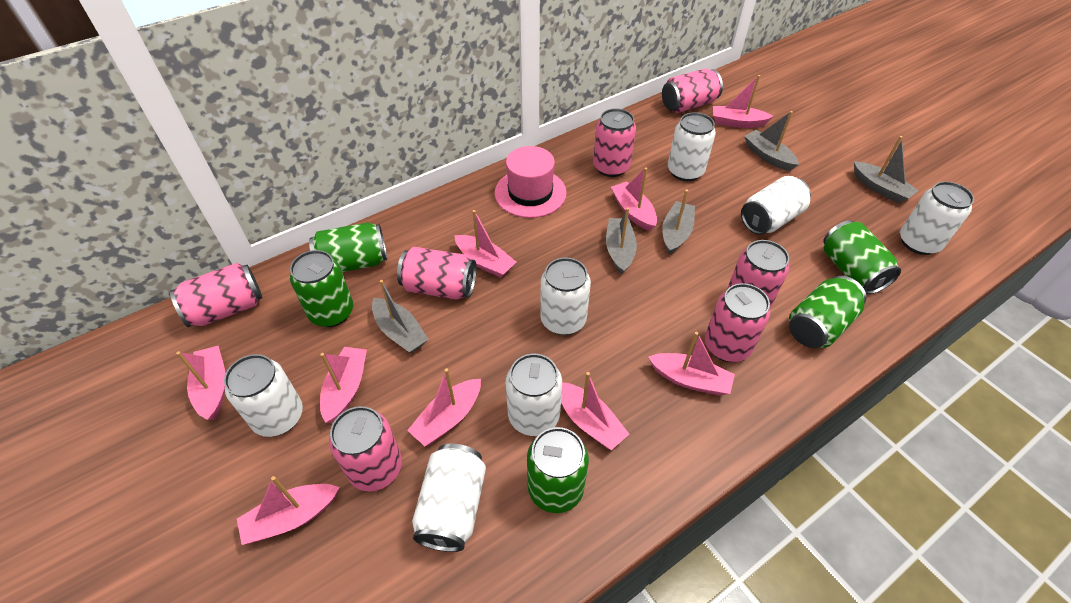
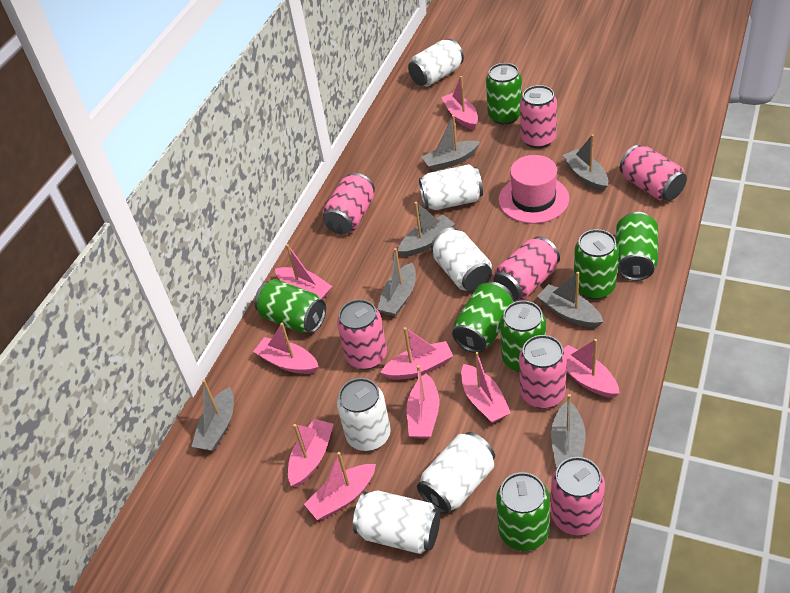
green can: [290,250,353,327] [309,222,387,272] [527,427,589,513] [789,276,866,348] [823,220,901,294] = 5 -> [254,279,326,333] [452,282,513,353] [486,63,522,125] [496,472,550,551] [500,301,546,372] [574,229,619,300] [616,212,658,281] = 7
grey boat: [372,280,428,353] [606,208,637,274] [662,190,695,255] [744,111,799,171] [854,136,919,203] = 5 -> [191,380,234,451] [377,248,416,317] [398,202,455,257] [422,115,480,171] [537,272,603,328] [551,394,586,468] [562,134,608,192] = 7
white can: [224,354,303,437] [412,444,486,552] [506,354,562,436] [540,258,591,335] [668,112,716,181] [741,176,811,235] [900,181,974,255] = 7 -> [337,378,391,451] [353,490,440,554] [408,39,464,86] [417,432,495,514] [419,164,483,210] [431,228,492,291] = 6

